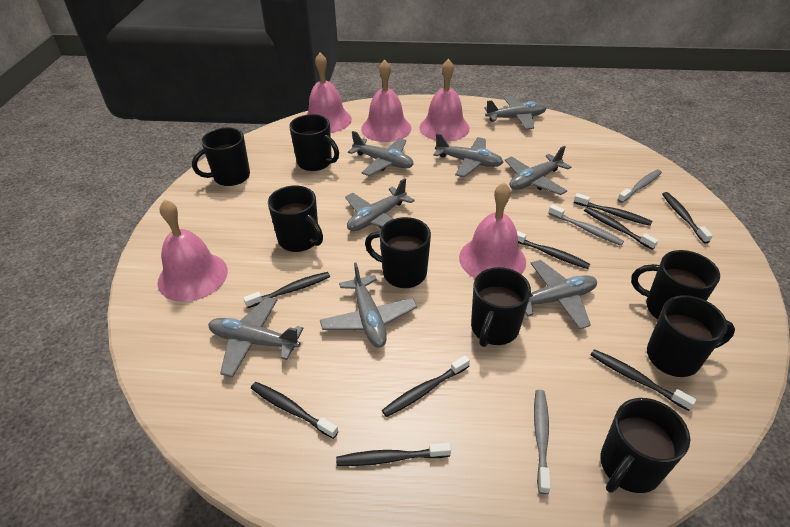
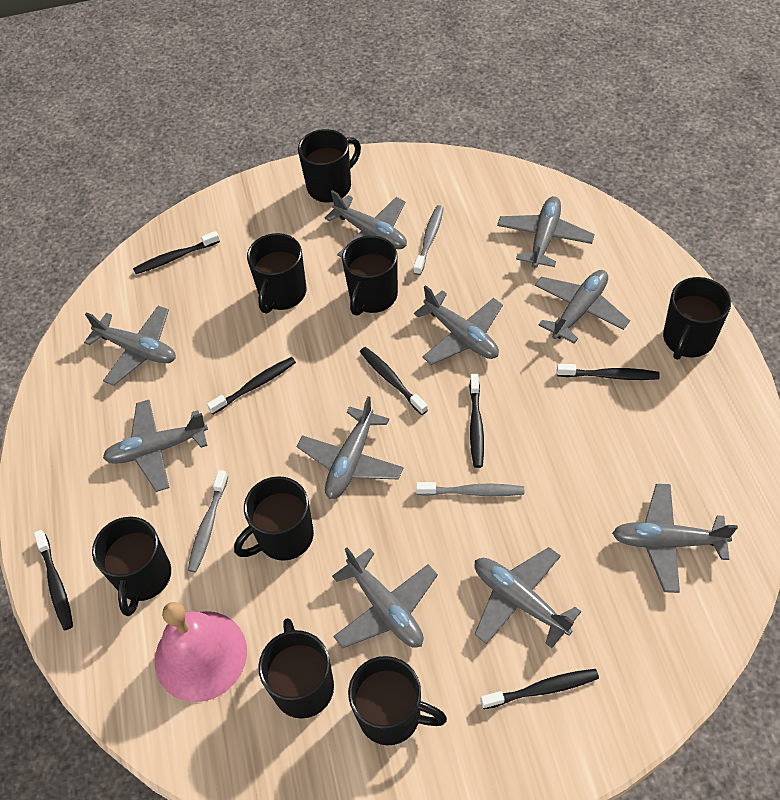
black toothbrush: [243,272,330,308] [251,382,338,439] [336,442,451,466] [382,355,470,417] [517,231,590,269] [574,193,652,226] [584,207,658,250] [591,349,696,411] [662,192,713,244] = 9 -> [34,530,73,630] [133,231,220,274] [207,357,296,414] [360,347,428,415] [469,374,484,468] [481,669,599,709] [557,364,660,380] = 7
grey plane: [208,297,303,377] [320,263,417,348] [345,178,415,231] [348,131,414,176] [433,133,503,177] [484,96,546,130] [505,146,571,195] [525,260,597,329] = 8 -> [84,306,176,386] [103,400,208,492] [296,396,403,499] [325,190,407,258] [332,548,438,648] [414,285,503,365] [474,547,581,648] [497,196,595,268] [535,270,630,344] [612,484,738,593] = 10
pink bell: [157,199,228,302] [306,53,352,133] [361,60,411,142] [419,59,470,141] [459,182,526,278] = 5 -> [155,602,247,702] = 1

